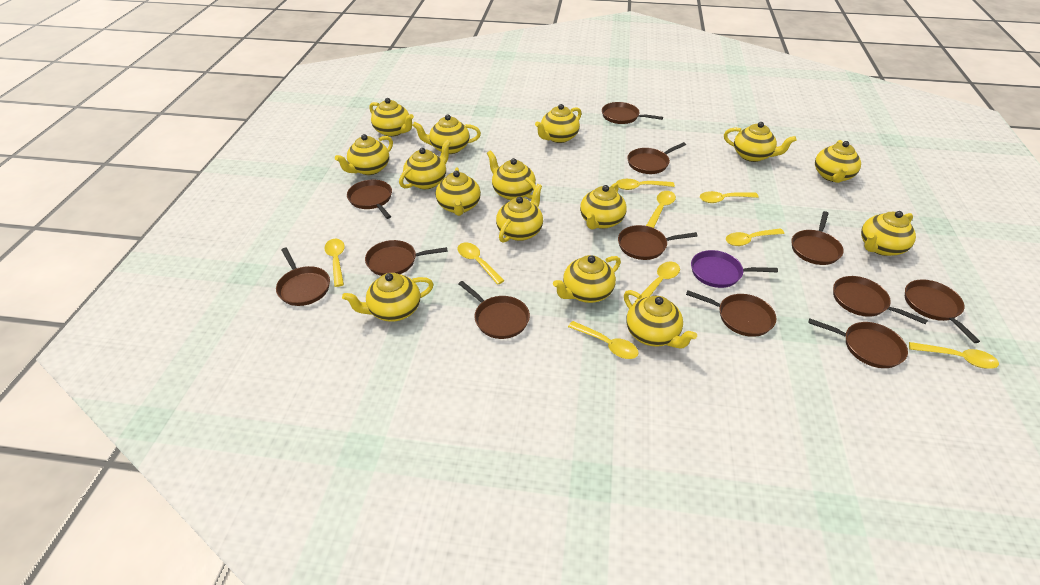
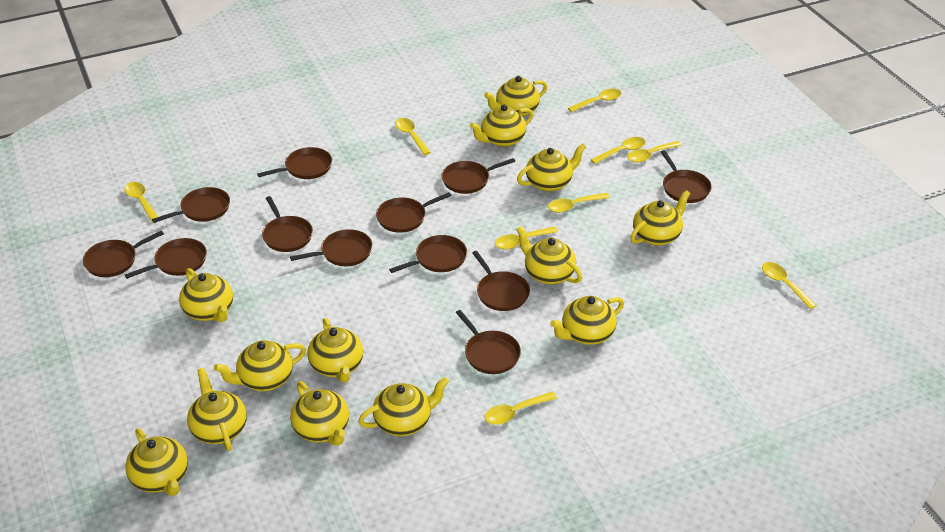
purple pan: [691,250,778,288] = 1 -> none = 0
yellow teapot: [335,134,393,175] [342,273,434,322] [369,98,414,137] [399,140,451,189] [412,114,481,154] [436,168,481,216] [487,150,536,200] [496,184,543,243] [535,104,582,143] [553,255,621,303] [580,183,627,229] [624,290,697,348] [724,122,796,162] [815,140,861,183] [861,211,916,256] = 15 -> [125,428,188,496] [179,268,233,322] [187,368,247,451] [214,340,306,391] [290,381,349,446] [307,318,363,383] [358,377,449,436] [470,104,533,147] [484,76,547,117] [516,226,582,284] [517,143,586,192] [550,296,624,345] [630,190,691,246] = 13

